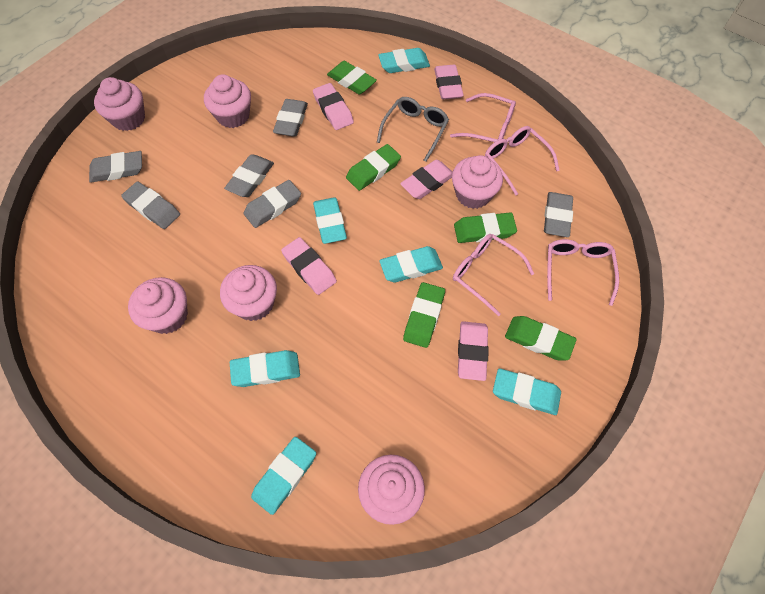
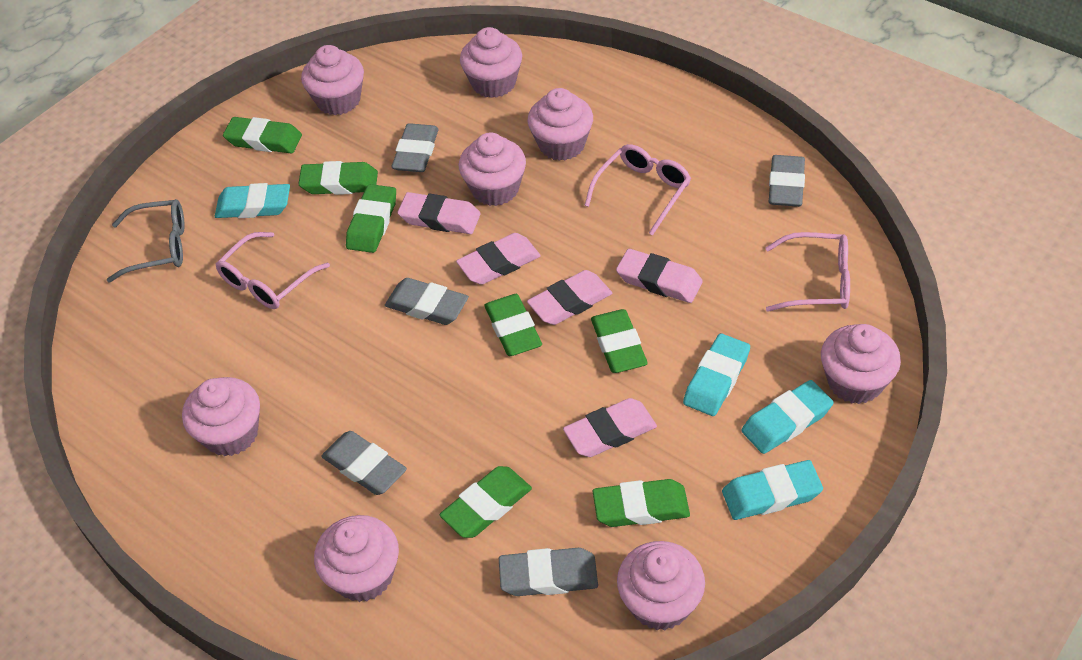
green eraser: [327,61,377,94] [346,144,401,191] [403,282,445,348] [454,213,517,243] [505,316,577,360] = 5 -> [223,117,302,153] [298,161,378,195] [346,184,396,253] [440,466,532,538] [484,294,542,356] [591,309,648,373] [593,479,690,527] = 7
grey eraser: [89,151,142,183] [121,182,180,229] [224,154,274,197] [244,180,301,228] [273,99,308,137] [544,192,573,237] = 6 -> [322,431,407,495] [385,278,469,325] [392,123,439,172] [499,548,598,596] [769,155,805,207] = 5
pink cupcake: [94,77,145,131] [128,277,188,334] [204,74,251,128] [220,265,277,321] [358,455,425,525] [452,155,503,209] = 6 -> [182,377,260,456] [301,45,364,115] [314,515,399,602] [459,132,526,206] [460,27,522,98] [527,88,593,161] [617,541,705,630] [821,324,901,404] = 8
pink glasses: [450,93,516,142] [453,234,534,316] [485,126,560,195] [547,239,619,306] = 4 -> [215,232,330,309] [584,144,691,235] [765,232,850,312] = 3
turquoise eraser: [230,350,300,387] [251,437,316,515] [313,197,347,244] [378,48,430,73] [379,246,443,282] [493,368,561,415] = 6 -> [215,183,290,218] [683,334,750,416] [722,460,823,520] [741,380,833,454] = 4

